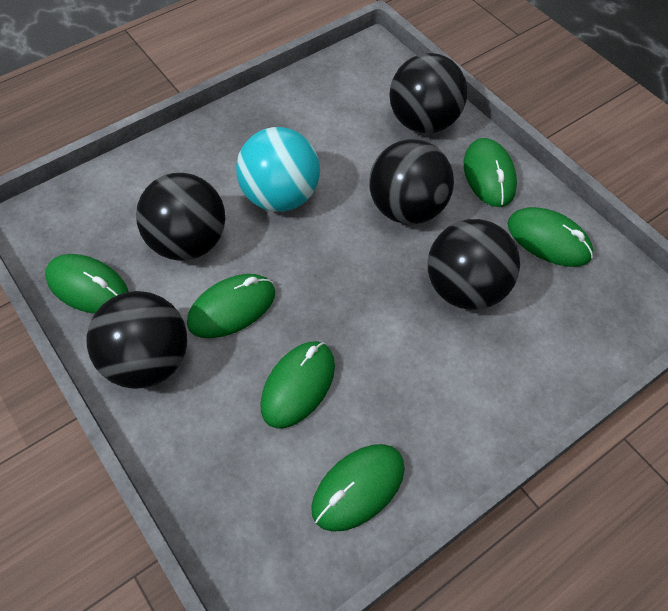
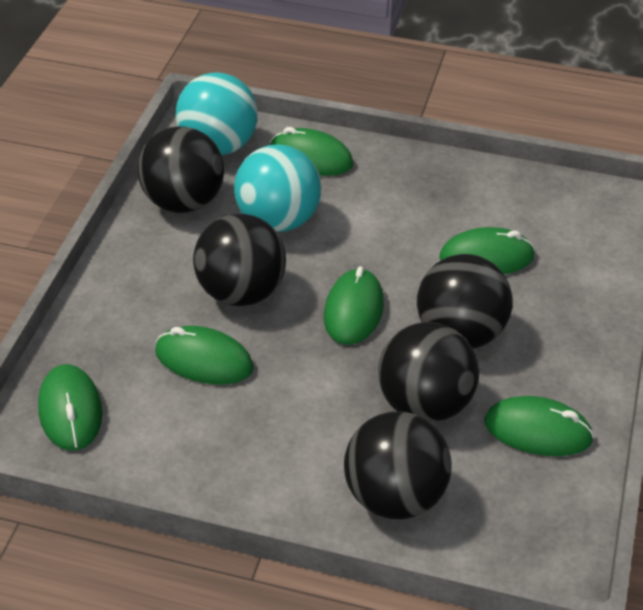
turquoise ball: [236,127,320,212] = 1 -> [175,72,258,155] [234,144,321,232] = 2

